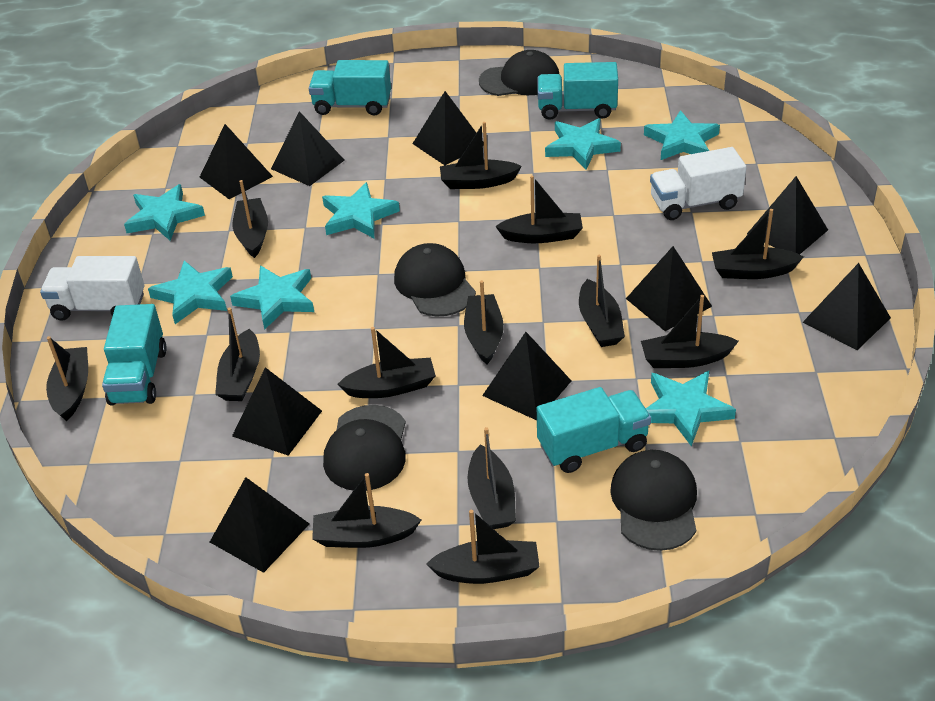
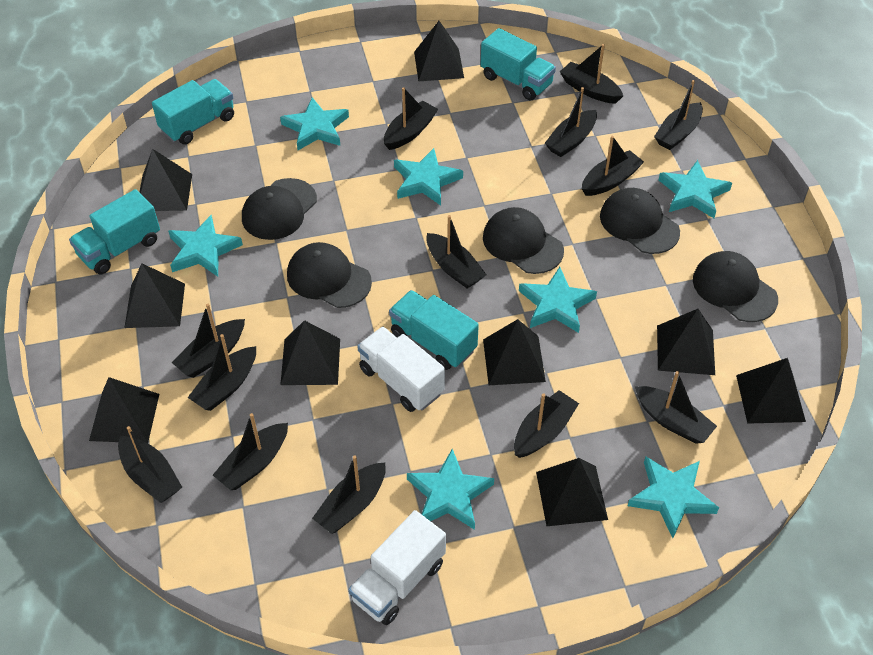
black cap: [323,405,406,491] [394,243,476,317] [479,50,559,96] [610,450,697,551] = 4 -> [242,178,317,240] [287,242,372,308] [483,207,564,274] [600,188,680,254] [693,251,778,322] = 5

